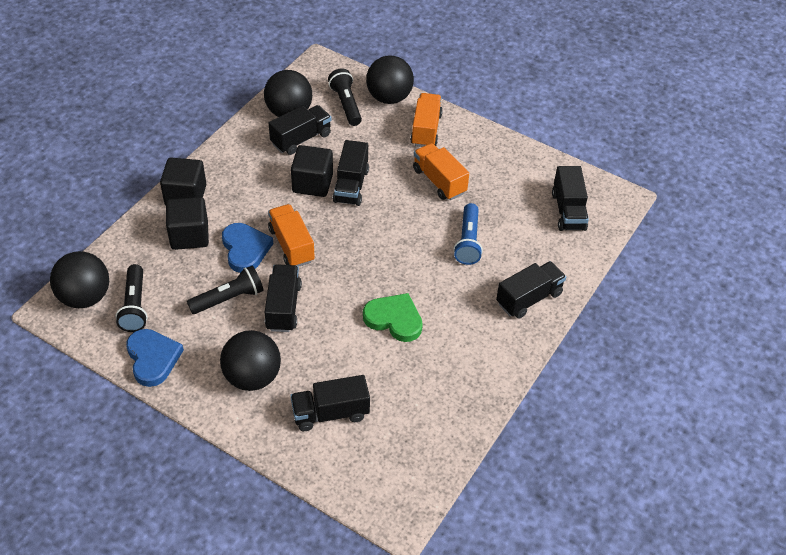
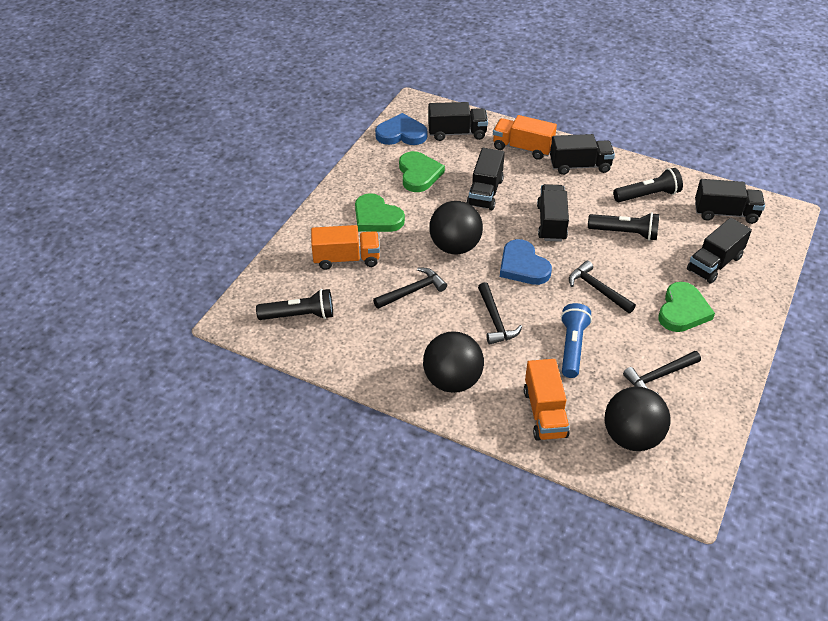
black ball: [50,251,109,308] [220,330,281,391] [264,70,312,117] [366,55,414,104] = 4 -> [423,331,484,393] [429,201,483,255] [604,386,670,451] = 3
black cube: [160,158,206,205] [166,197,209,250] [291,145,333,197] = 3 -> none = 0
black hammer: none = 0 -> [373,268,447,309] [478,282,522,345] [569,261,636,313] [623,351,701,394] = 4
green heart: [363,293,423,342] = 1 -> [355,193,405,232] [399,151,445,192] [659,282,715,332] = 3

